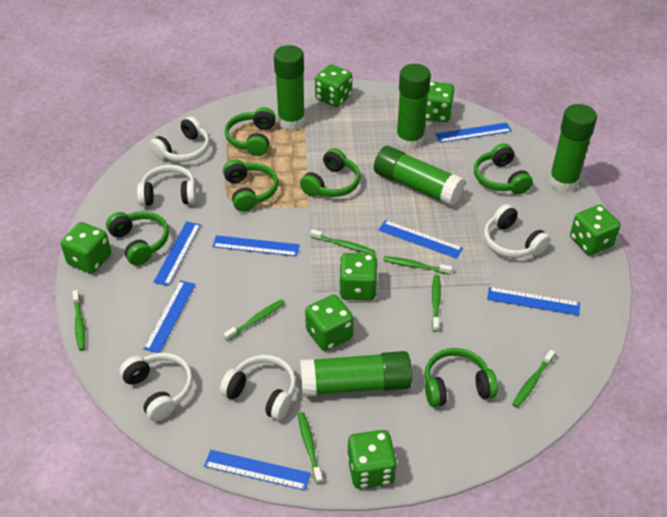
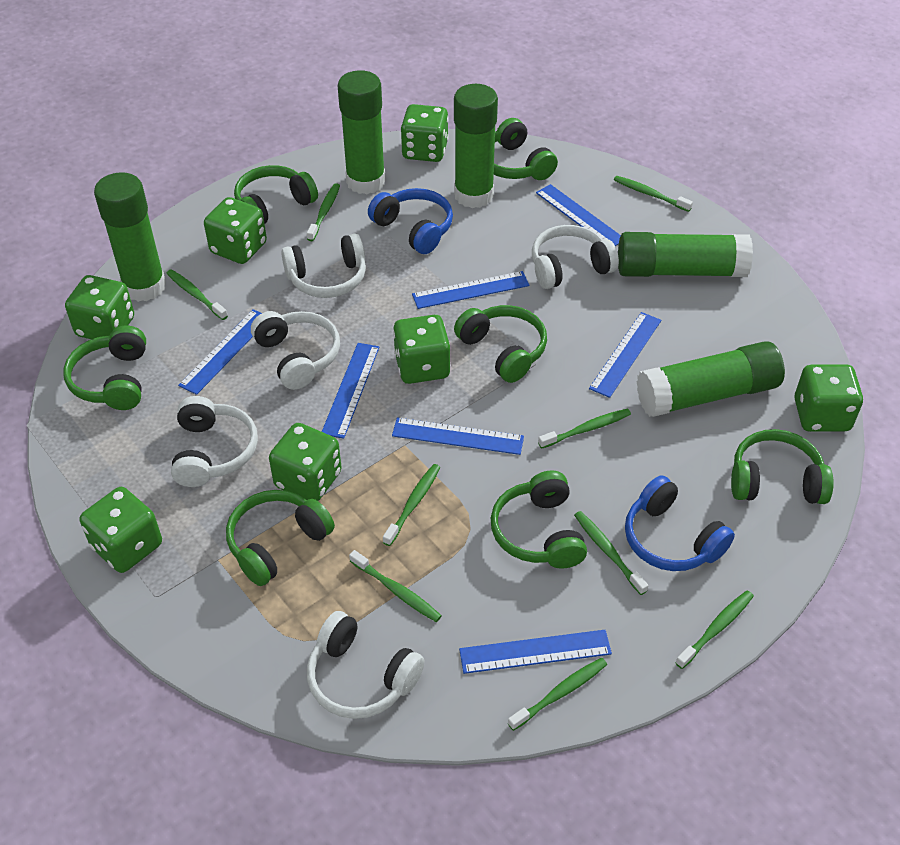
blue headphones: none = 0 -> [368,188,453,254] [625,475,735,571] = 2
green headphones: [106,211,169,266] [223,159,278,212] [225,107,276,156] [300,148,360,197] [425,348,498,407] [474,143,533,194] = 6 -> [63,326,146,410] [226,490,335,586] [234,165,318,224] [454,305,547,383] [491,470,587,569] [494,118,558,180] [731,429,834,504] = 7
green toothbrush: [72,290,85,351] [224,299,285,341] [298,412,323,484] [310,229,375,254] [383,256,452,275] [432,275,441,332] [512,350,555,408] = 7 -> [166,269,228,320] [307,183,340,241] [349,550,442,622] [383,464,441,546] [508,658,607,731] [538,409,631,449] [574,511,648,595] [614,176,693,212] [675,590,754,669] = 9

